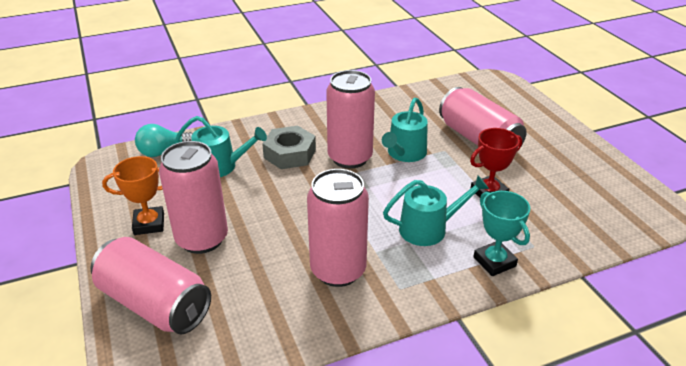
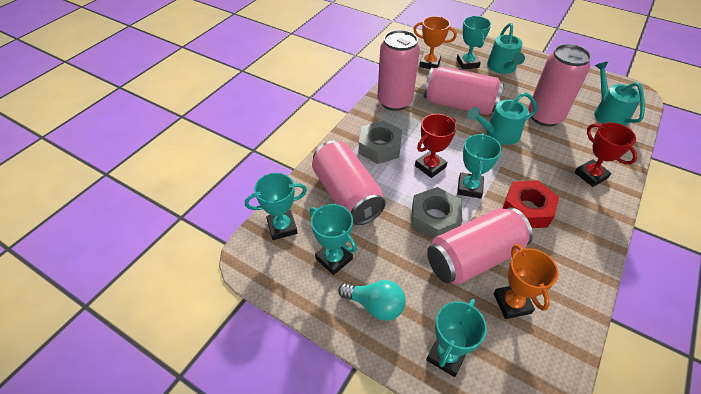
grey nut: [262,126,316,169] = 1 -> [359,121,402,164] [412,187,463,239] = 2
orange trophy: [102,156,164,235] = 1 -> [413,16,457,69] [493,244,559,319] = 2
red nut: none = 0 -> [502,180,559,228] = 1
red trophy: [470,128,522,198] = 1 -> [415,114,457,178] [575,122,637,187] = 2
turquoise trophy: [473,191,530,276] = 1 -> [245,173,307,240] [310,204,357,275] [426,299,487,377] [457,16,491,69] [457,133,502,199] = 5

